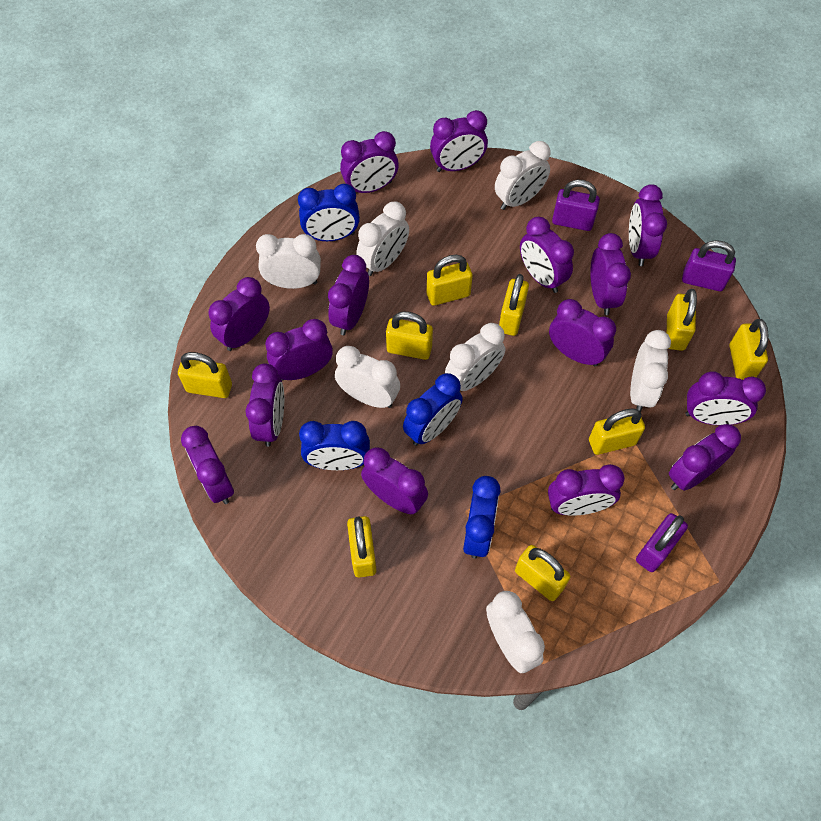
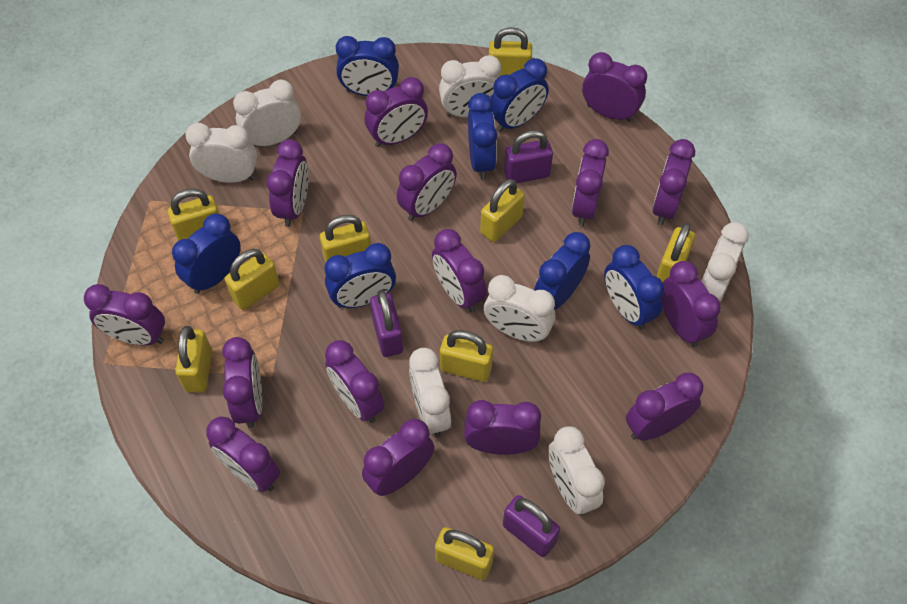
blue clock: [298,184,360,241] [299,421,370,470] [403,373,463,446] [463,476,500,559] = 4 -> [172,214,241,294] [324,243,396,308] [336,36,399,96] [468,93,497,180] [491,58,549,132] [534,232,590,310] [604,245,664,330] = 7

